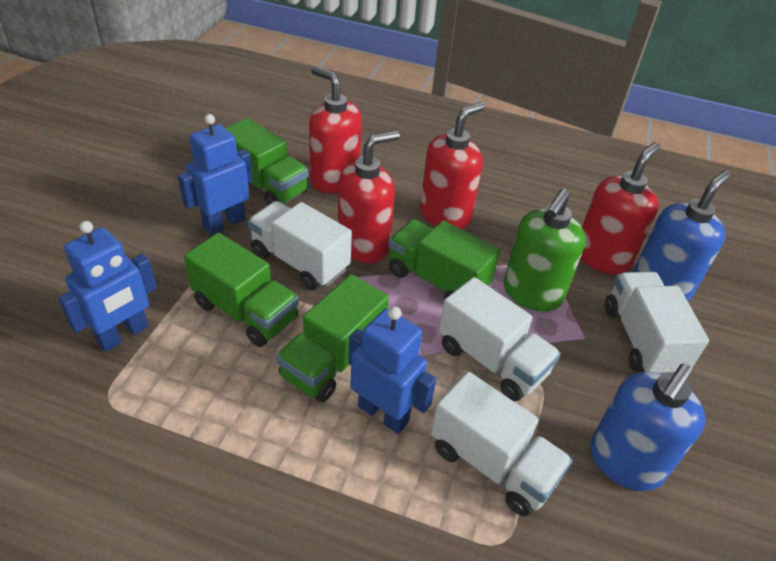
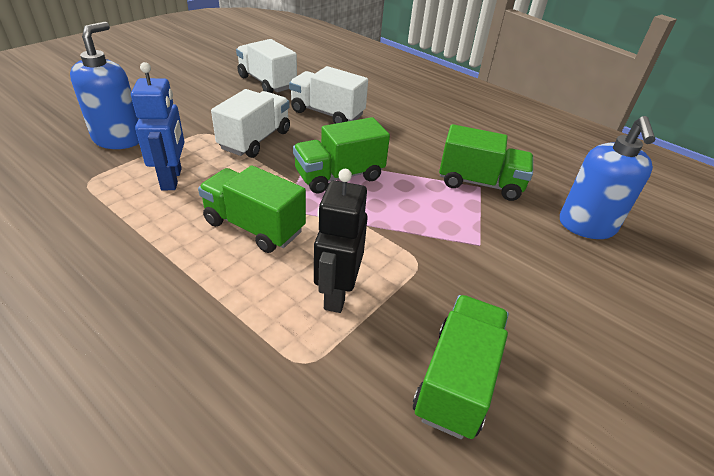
black robot: none = 0 -> [314,169,368,313] = 1
blue robot: [58,221,157,352] [178,114,253,235] [348,306,436,434] = 3 -> [131,62,185,190] = 1
green soap dispenser: [504,189,586,311] = 1 -> none = 0
red soap dispenser: [309,66,362,193] [338,130,400,263] [420,102,485,229] [580,142,660,274] = 4 -> none = 0
white truck: [248,201,352,290] [431,372,573,516] [439,277,561,401] [605,272,709,374] = 4 -> [211,89,290,158] [236,39,297,93] [289,66,368,124] = 3

